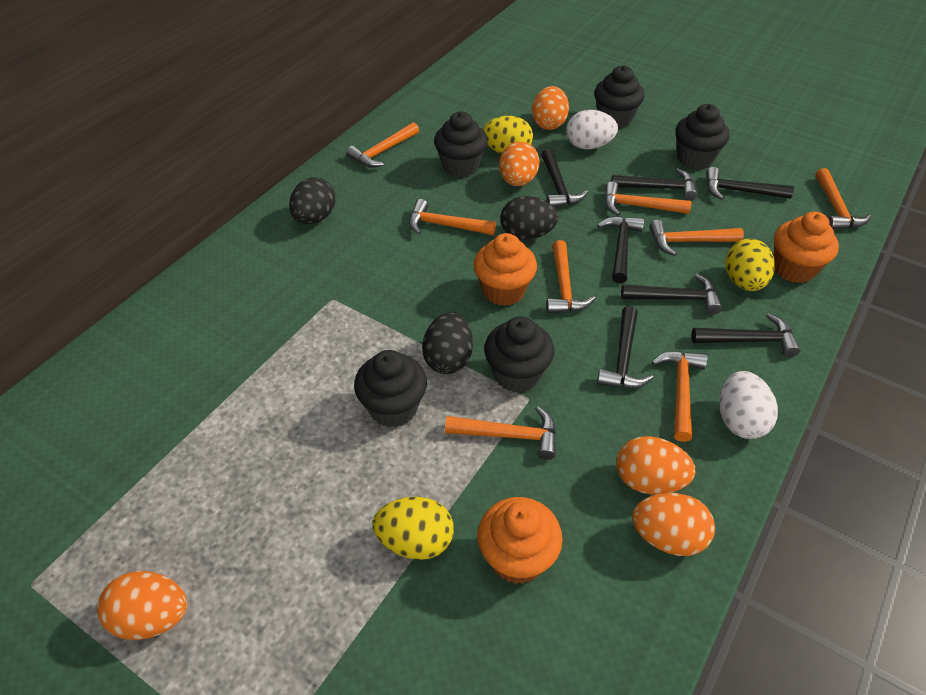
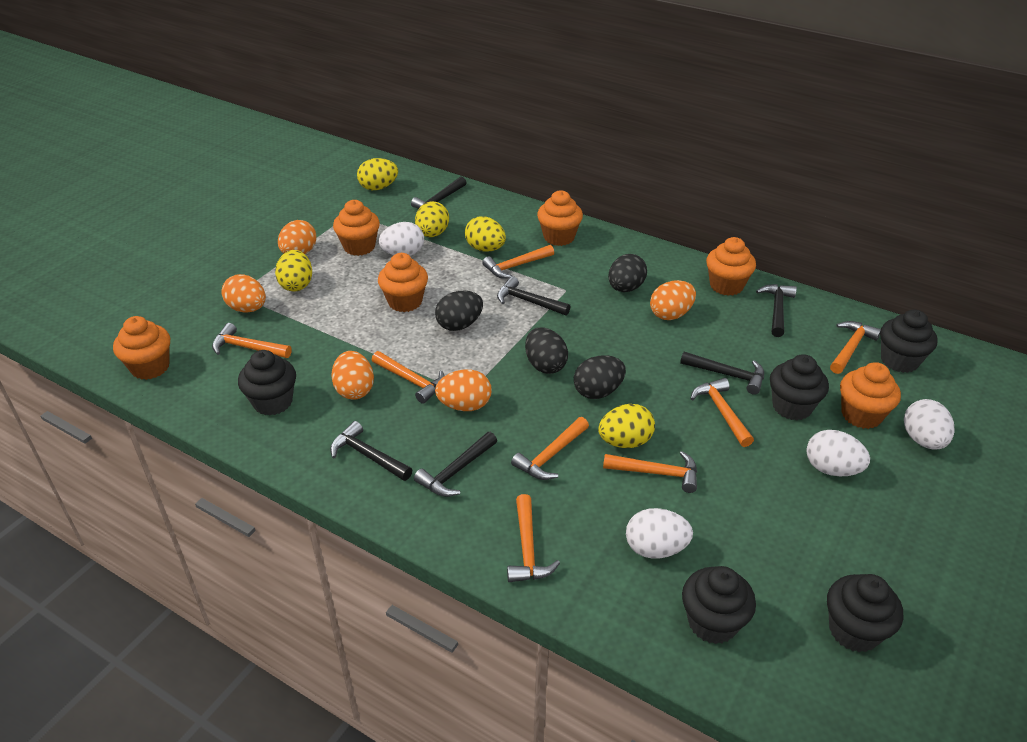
black egg: [289,177,336,224] [422,312,473,374] [500,196,559,240] = 3 -> [435,291,483,331] [525,327,568,374] [574,355,626,399] [608,254,647,292] = 4
black hammer: [541,149,588,207] [597,216,644,284] [597,306,653,388] [611,168,698,201] [621,274,722,315] [691,313,800,357] [706,167,794,200] = 7 -> [330,421,412,481] [411,177,467,209] [414,432,497,497] [497,276,570,316] [680,352,764,395] [756,284,797,337] = 6
orange cupcake: [474,233,537,306] [478,497,563,584] [774,212,839,283] = 3 -> [113,316,170,380] [333,200,380,256] [378,253,428,312] [537,190,583,246] [706,237,756,296] [840,362,901,429] = 6
white egg: [566,110,618,149] [720,371,778,439] = 2 -> [379,222,424,256] [626,508,693,559] [806,430,870,476] [904,399,954,450] = 4
yellow egg: [373,497,454,560] [483,116,533,154] [725,239,775,291] = 3 -> [275,250,312,291] [357,158,398,190] [415,201,449,237] [465,216,506,252] [598,404,655,448] = 5

